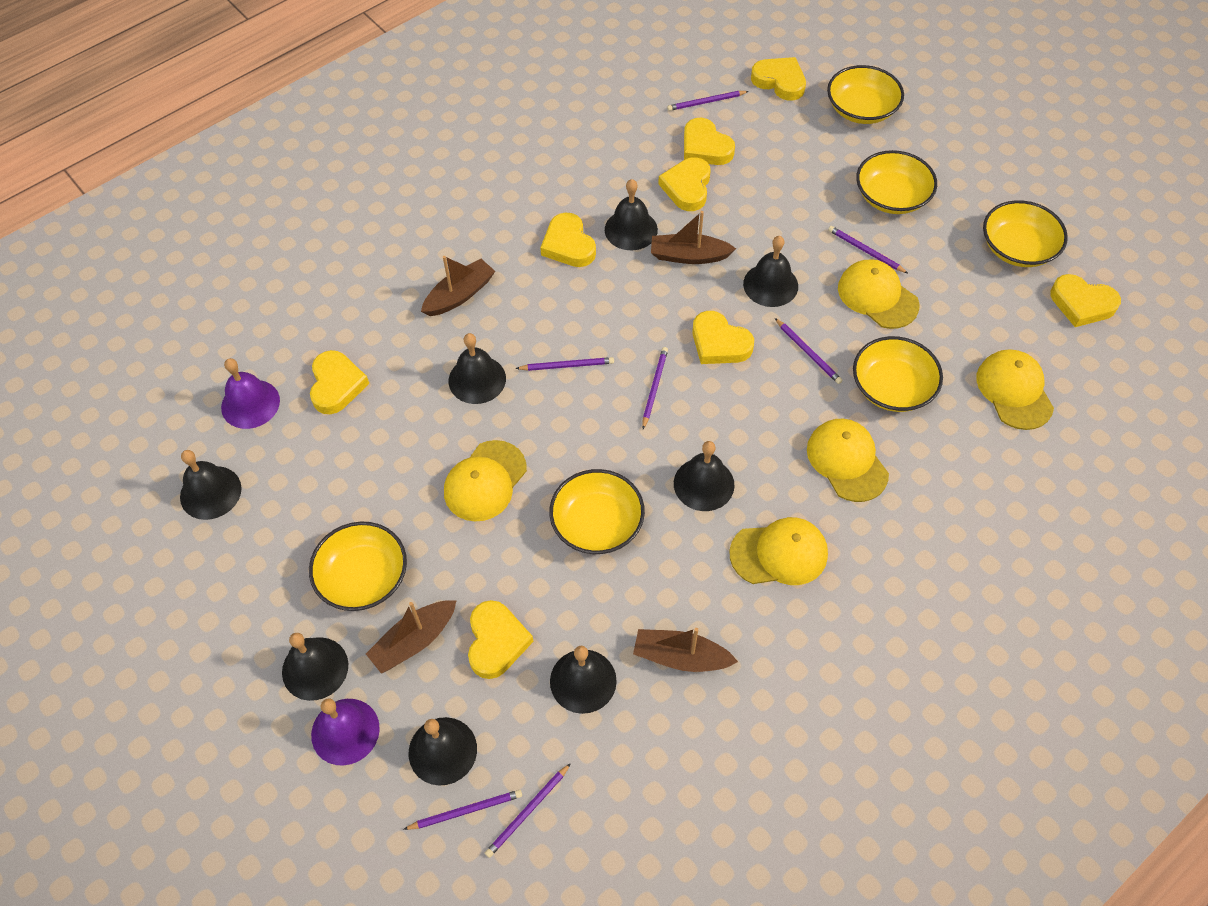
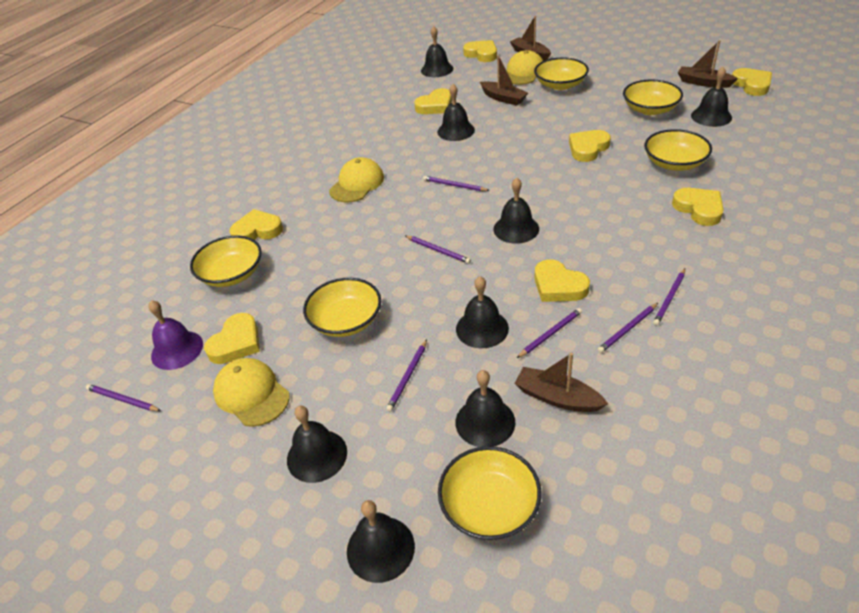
purple bell: [221,358,280,429] [311,699,380,766] = 2 -> [148,300,203,370] = 1
yellow cap: [444,440,527,521] [729,517,828,585] [807,419,889,502] [838,259,919,329] [976,349,1054,430] = 5 -> [213,358,290,427] [329,157,384,202] [507,50,543,85] = 3

